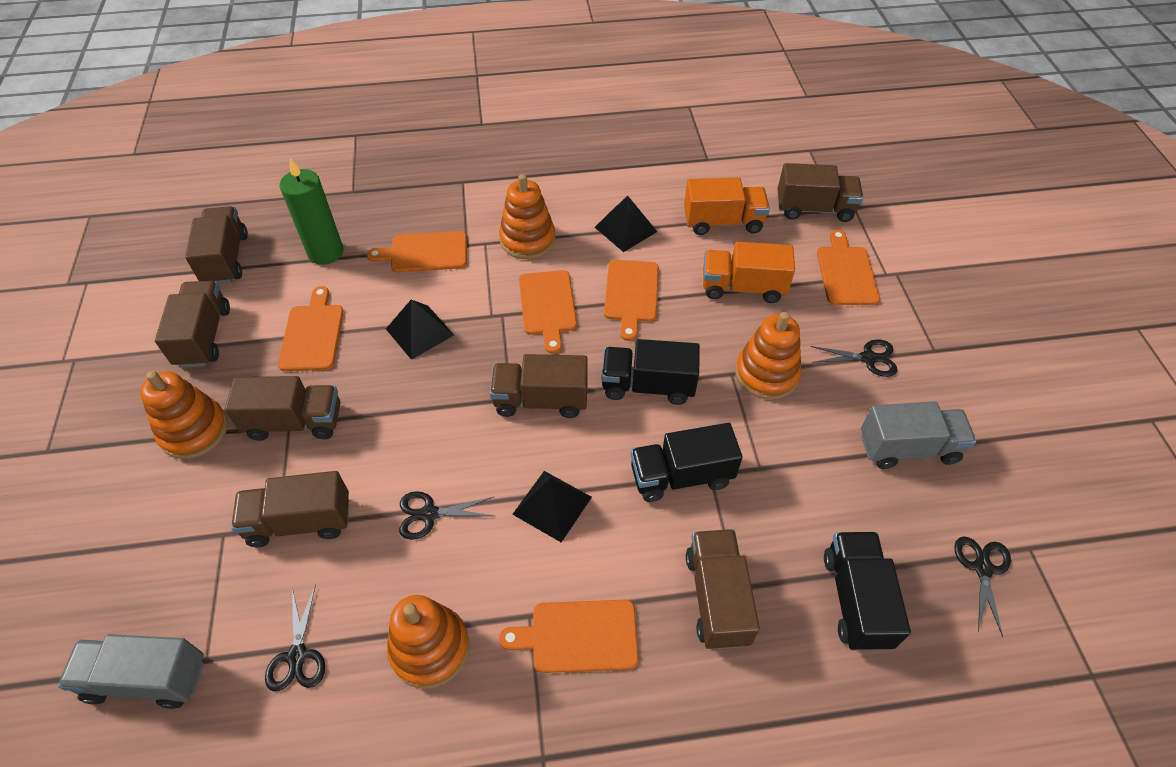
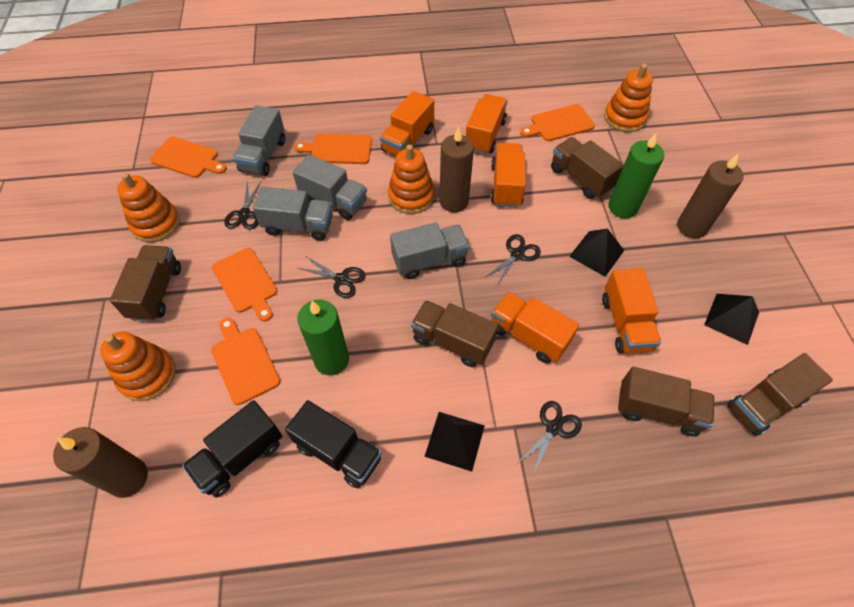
black truck: [602,339,700,405] [631,423,743,502] [824,532,911,651] = 3 -> [182,400,282,497] [285,400,382,488] = 2
brown candle: none = 0 -> [53,427,148,498] [439,127,474,213] [677,153,744,239] = 3
brown truck: [155,281,230,368] [185,206,248,284] [225,376,340,441] [231,471,349,547] [490,354,588,418] [686,529,760,650] [777,163,864,222] = 7 -> [110,245,181,322] [411,300,498,367] [551,137,624,199] [618,367,715,436] [727,353,833,436] = 5
green candle: [280,158,343,265] = 1 -> [297,300,349,375] [608,132,664,219] = 2
grey truck: [58,634,204,709] [861,401,976,469] = 2 -> [233,105,285,176] [253,187,333,241] [293,154,367,220] [390,222,469,279] = 4
orange cutting board: [278,286,344,371] [367,231,467,273] [499,600,639,673] [519,270,577,354] [604,260,659,341] [817,230,880,305] = 6 -> [150,136,227,178] [211,318,280,405] [212,248,277,322] [294,133,372,164] [520,104,595,141] = 5
orange truck: [684,178,770,235] [703,242,795,303] = 2 -> [380,91,434,156] [466,94,507,154] [491,143,526,207] [491,291,579,364] [602,268,661,354] = 5

